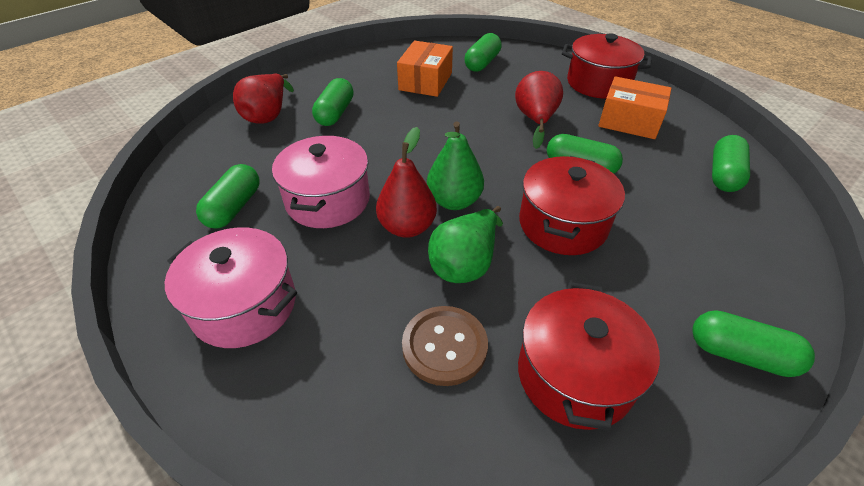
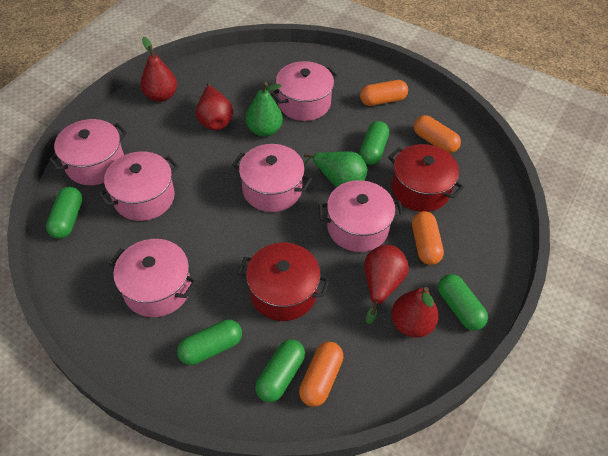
brown button: [402,306,488,386] = 1 -> none = 0
green capsule: [196,164,260,229] [312,78,354,126] [464,33,502,72] [547,134,623,174] [692,310,815,377] [712,135,750,192] = 6 -> [46,187,82,239] [177,319,242,365] [255,339,305,402] [359,121,389,165] [438,274,488,331] = 5
orange box: [397,41,453,97] [598,76,671,139] = 2 -> none = 0
orange capsule: none = 0 -> [299,342,344,407] [360,80,408,106] [412,211,444,265] [414,115,461,153] = 4
pink pot: [165,227,297,348] [272,135,370,228] = 2 -> [49,119,127,185] [98,152,179,221] [109,239,197,317] [232,144,312,212] [271,61,338,121] [318,180,403,252] = 6
red pear: [233,73,294,124] [376,127,437,238] [515,71,563,149] = 3 -> [141,37,177,102] [196,83,233,130] [364,245,409,324] [391,287,439,338] = 4
red pot: [518,282,660,431] [519,156,625,255] [562,33,652,99] = 3 -> [237,243,330,321] [388,144,464,212] = 2

